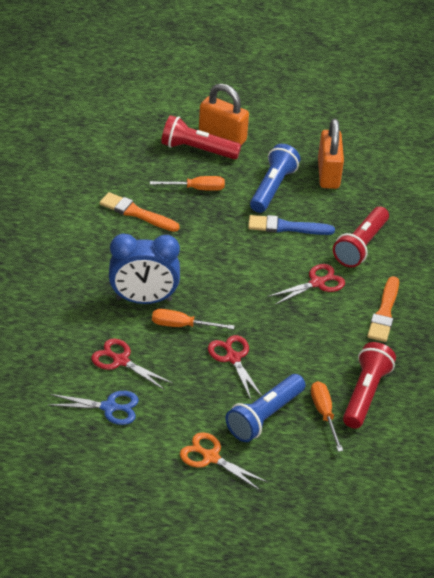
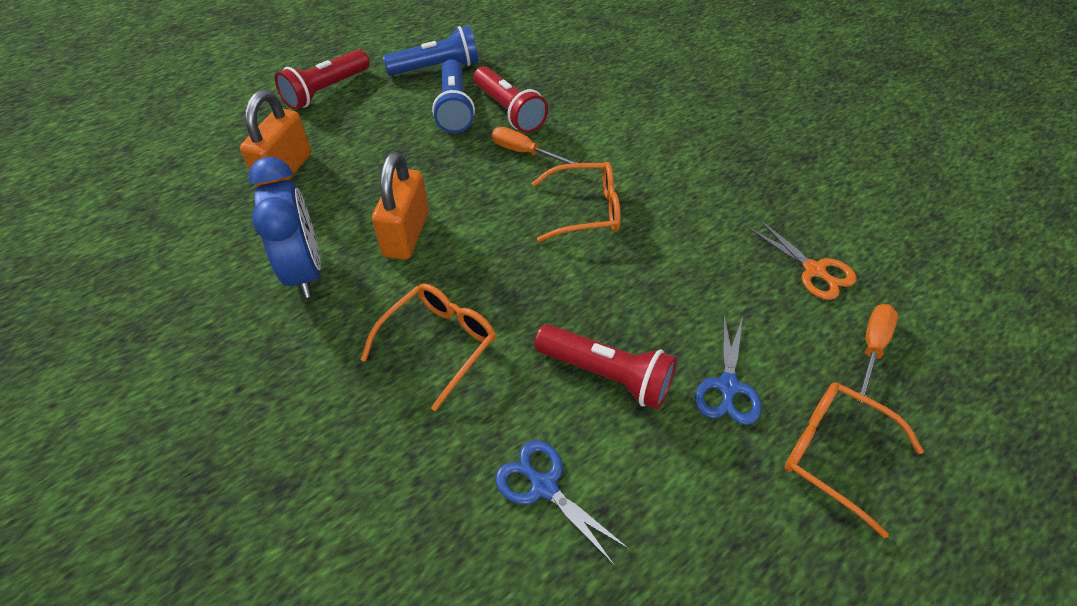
blue brush: [248,215,335,235] = 1 -> none = 0
blue scissors: [49,391,139,425] = 1 -> [495,440,629,566] [695,316,762,425] = 2
orange brush: [100,192,179,232] [367,276,399,342] = 2 -> none = 0
orange glasses: none = 0 -> [360,283,496,411] [531,162,621,242] [784,382,924,538] = 3
orange screwdriver: [150,176,225,191] [152,309,235,329] [311,381,343,452] = 3 -> [492,127,578,164] [856,304,898,404] = 2
red scissors: [91,338,172,390] [208,335,262,400] [268,264,345,305] = 3 -> none = 0

